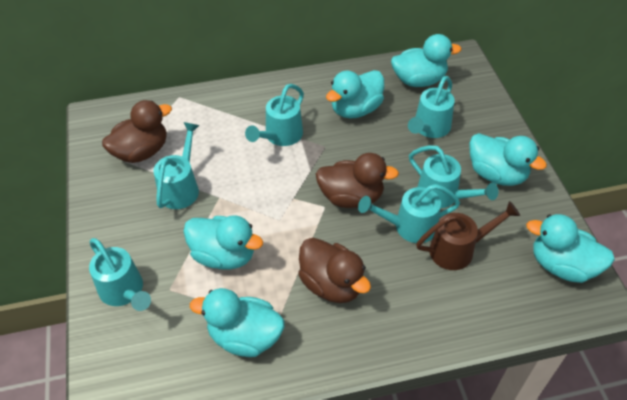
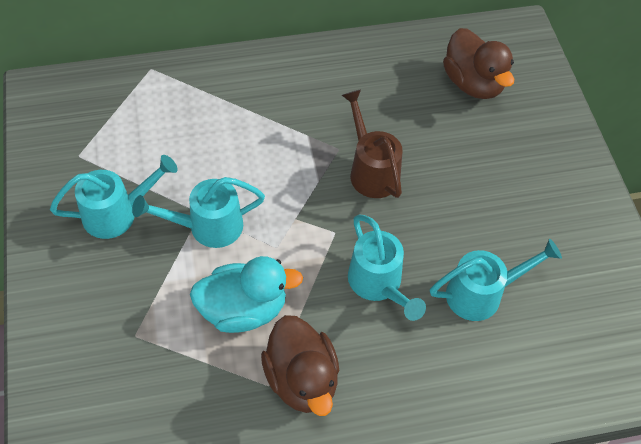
brown duck: [102,100,172,163] [298,238,371,303] [316,153,399,208] = 3 -> [261,315,339,416] [443,28,514,99] = 2
turquoise duck: [183,215,263,270] [190,288,284,357] [326,70,384,119] [391,34,462,87] [469,133,547,186] [526,214,615,283] = 6 -> [190,256,303,333] = 1
turquoise watering can: [89,238,151,311] [153,122,200,209] [245,84,304,146] [358,184,460,243] [408,76,455,138] [409,145,498,208] = 6 -> [50,155,178,239] [132,177,265,248] [348,214,426,321] [430,239,562,321] = 4

